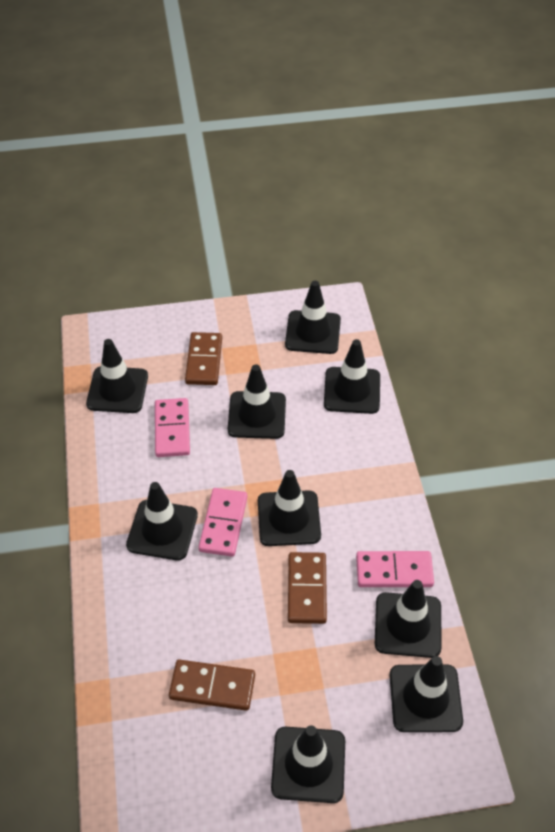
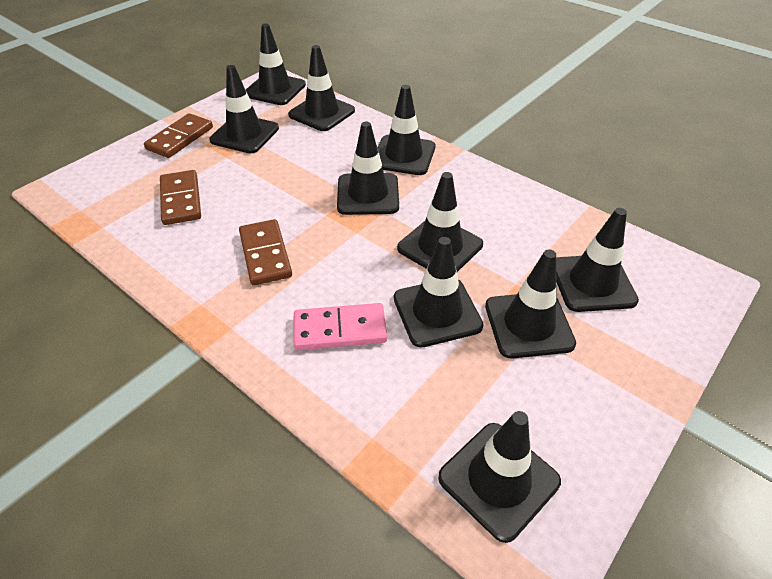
black traffic cone: [86,339,148,413] [126,482,198,560] [228,364,286,439] [258,470,321,546] [271,725,345,803] [285,281,341,354] [324,339,380,414] [375,580,442,658] [389,656,463,732] = 9 -> [209,65,279,154] [246,24,306,105] [288,45,355,131] [337,122,399,215] [377,85,435,175] [394,237,484,348] [397,172,483,272] [438,411,561,543] [485,249,576,359] [556,208,639,312] = 10
pink domino: [155,398,190,457] [199,488,247,556] [356,551,434,587] = 3 -> [294,303,387,350] = 1

